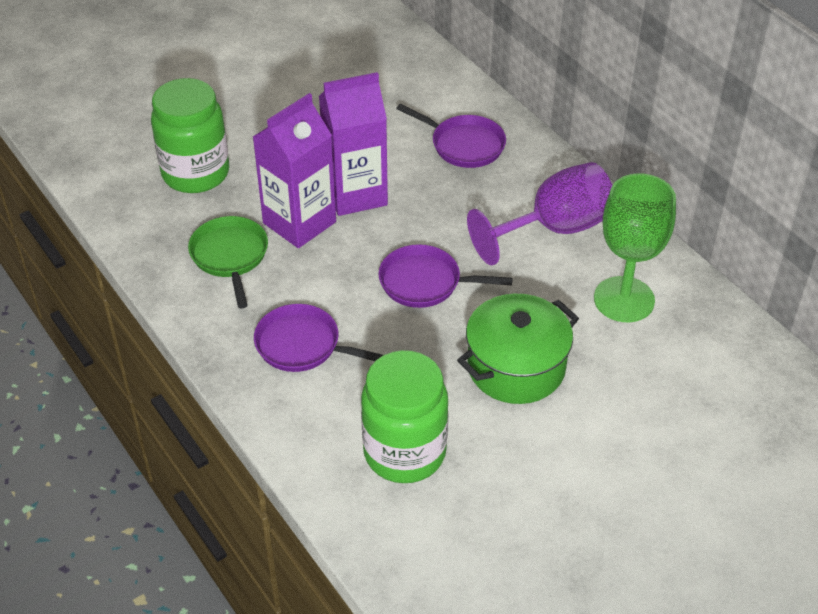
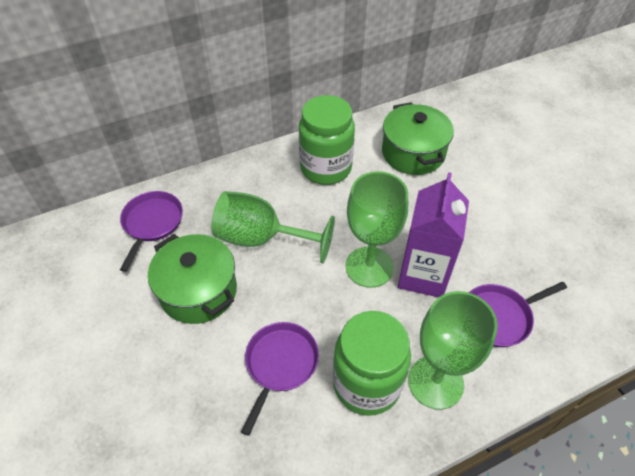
green goblet: [594,173,676,322] = 1 -> [211,191,335,264] [346,171,408,288] [408,291,498,410] = 3
green pan: [188,216,268,309] = 1 -> none = 0
green pot: [457,294,579,404] = 1 -> [148,234,237,324] [382,102,454,175] = 2
purple carton: [253,93,336,248] [319,72,388,216] = 2 -> [398,172,469,297] = 1
purple goblet: [467,162,613,265] = 1 -> none = 0

